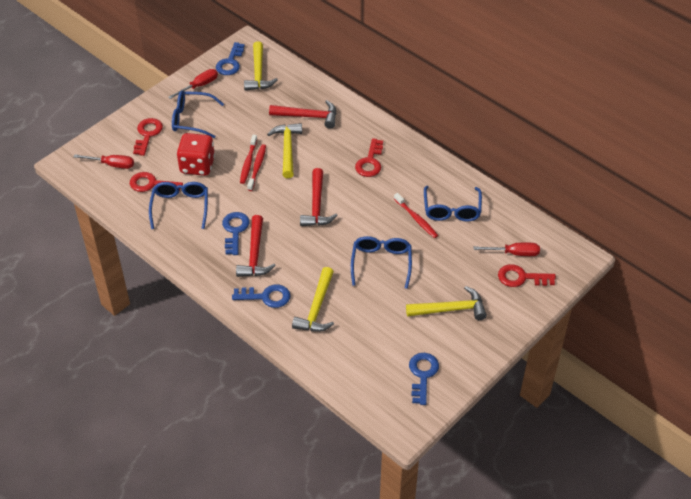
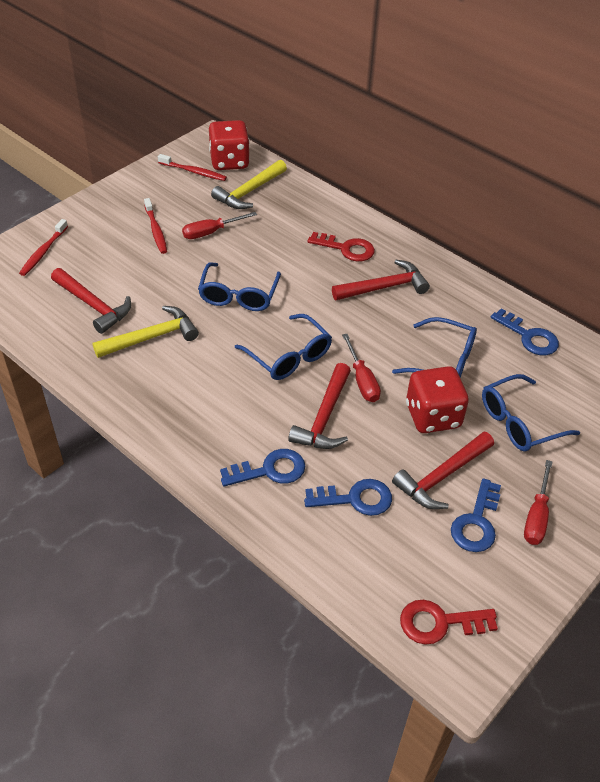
red dice: [177,133,215,176] = 1 -> [209,120,250,170] [406,366,469,433] = 2
red hammer: [236,215,276,277] [269,100,336,129] [300,168,338,226] = 3 -> [51,268,131,334] [288,363,351,449] [332,260,430,300] [392,431,494,509] = 4
red key: [130,172,183,192] [133,118,163,156] [355,138,383,177] [498,264,556,287] = 4 -> [307,232,375,261] [400,600,498,645] = 2
yellow hammer: [244,41,278,91] [267,123,302,178] [292,267,334,332] [406,286,487,320] = 4 -> [92,306,199,358] [211,160,287,209] = 2

